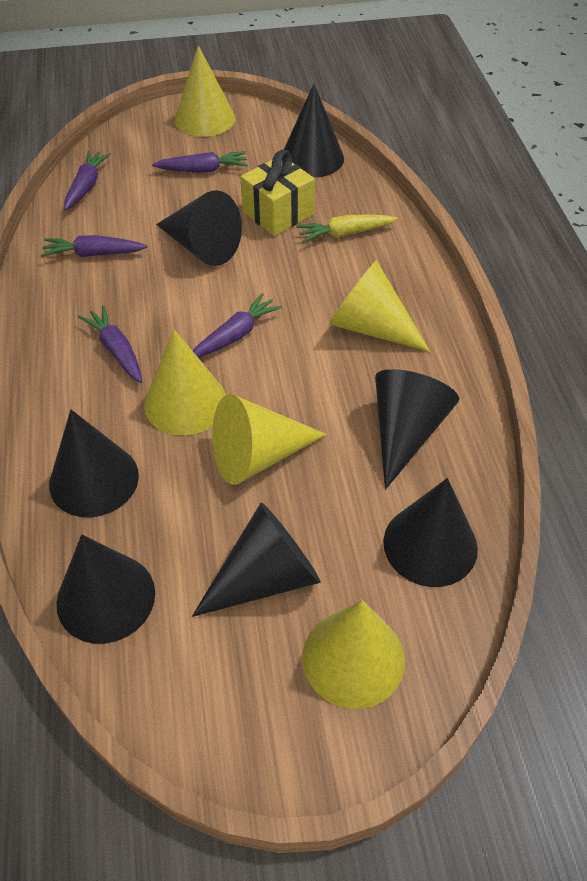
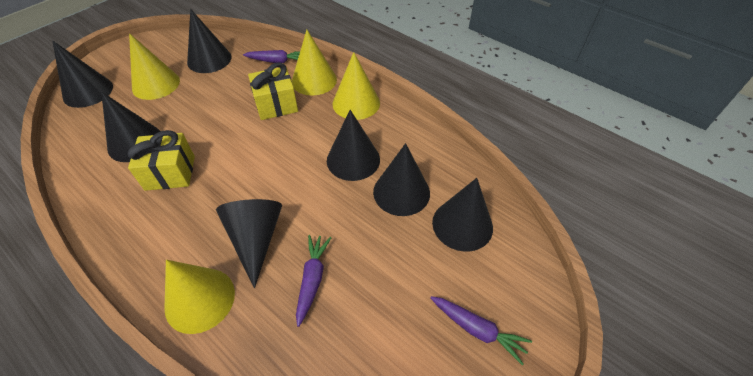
purple carrot: [41,235,147,257] [64,150,111,211] [78,305,142,383] [152,151,248,173] [193,293,282,358] = 5 -> [243,50,300,63] [296,235,331,327] [430,296,532,365] = 3
yellow carrot: [296,215,398,243] = 1 -> none = 0
yellow cone: [144,329,226,436] [175,45,235,137] [212,394,327,485] [302,600,405,709] [329,260,431,352] = 5 -> [129,33,180,100] [164,260,235,334] [292,30,337,96] [333,52,380,120] = 4
yellow gift: [240,150,315,236] = 1 -> [128,130,195,191] [248,62,298,120] = 2

